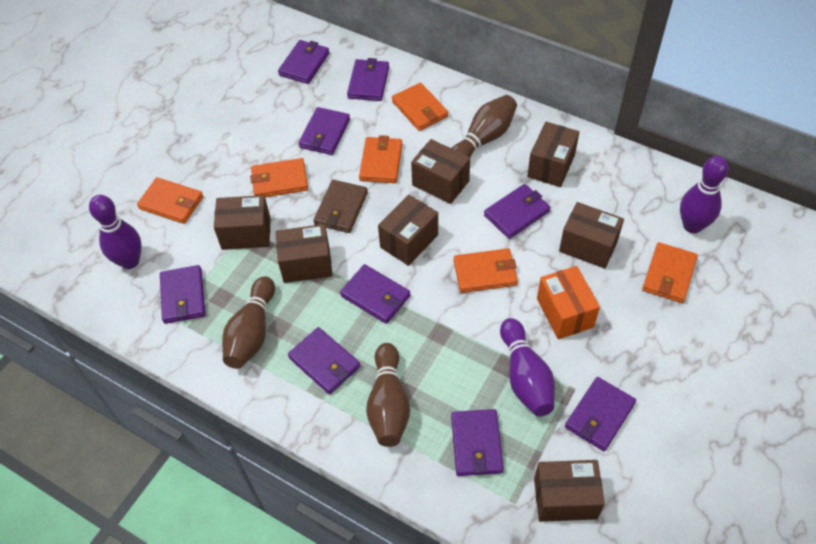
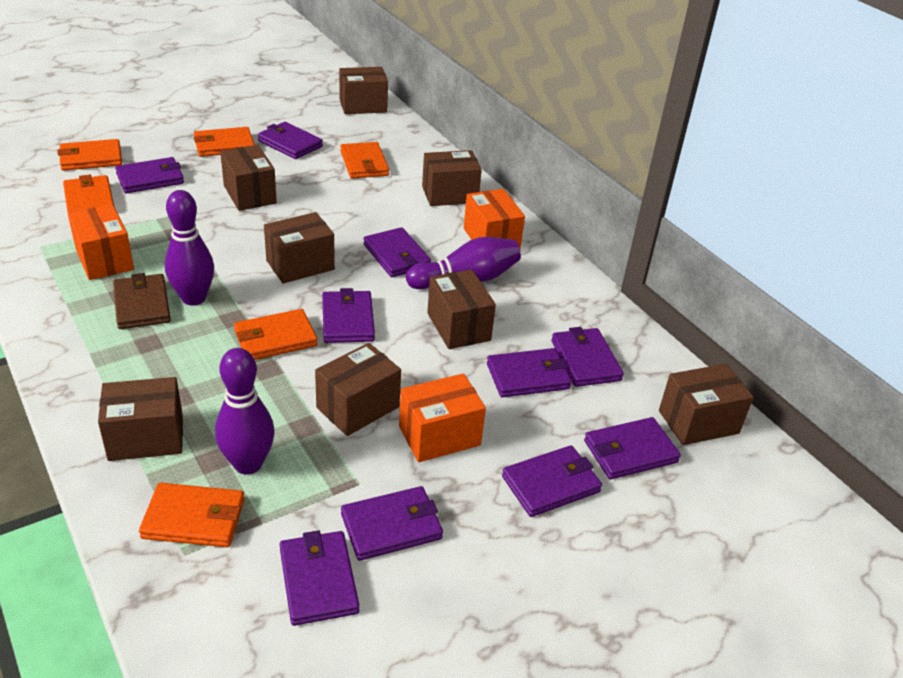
brown bowling pin: [222,276,275,369] [366,343,410,447] [451,95,517,157] = 3 -> none = 0
brown box: [214,195,271,250] [276,224,333,283] [378,195,438,266] [411,139,470,204] [527,122,579,187] [534,460,605,522] [559,202,624,269] = 7 -> [98,377,183,461] [220,145,277,211] [264,212,335,284] [315,343,401,436] [339,67,388,114] [422,150,482,206] [427,269,496,349] [659,364,753,445] = 8
orange box: [537,266,600,339] = 1 -> [68,204,134,280] [399,373,486,462] [464,189,525,249] = 3
purple wallet: [160,265,205,324] [278,40,330,84] [288,327,360,395] [299,107,350,155] [340,264,410,324] [347,58,389,101] [451,409,504,476] [484,184,551,239] [565,377,636,451] = 9 -> [115,157,184,193] [258,122,323,159] [280,530,359,626] [322,288,375,343] [341,486,443,561] [363,227,431,277] [487,348,572,397] [502,445,602,517] [551,327,624,387] [584,417,681,479] = 10

